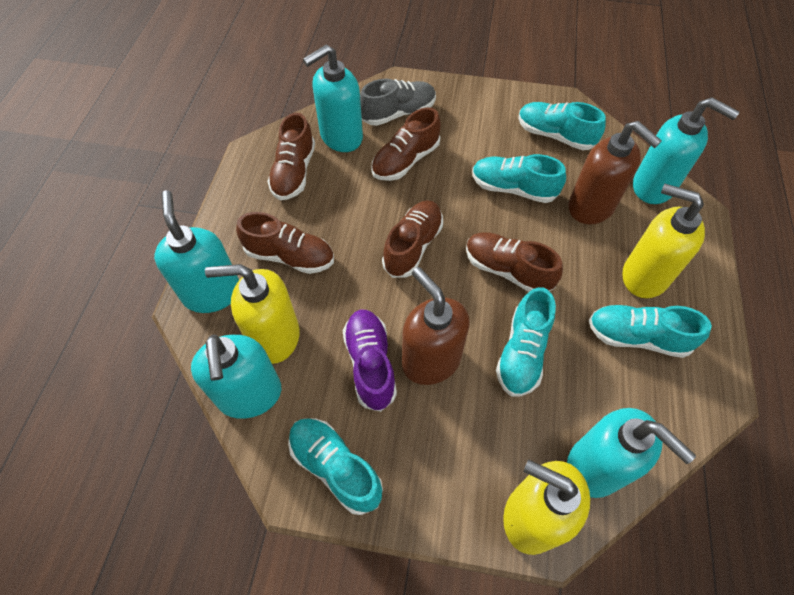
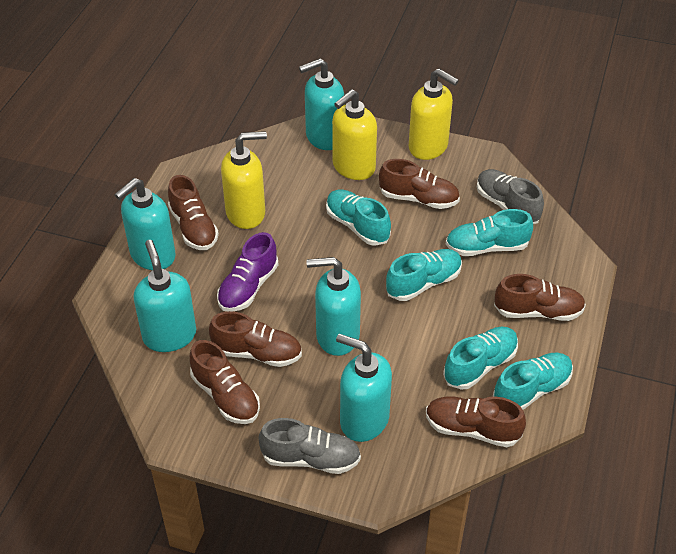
brown shoe: [236,212,334,274] [267,113,315,200] [371,107,441,181] [382,200,443,278] [466,233,563,292] = 5 -> [168,175,219,250] [190,340,260,424] [209,311,302,367] [379,159,460,209] [426,396,526,447] [494,274,586,321] = 6
brown soap dispenser: [402,267,469,385] [568,121,662,224] = 2 -> none = 0
grey shoe: [360,79,436,126] = 1 -> [259,418,361,474] [477,169,544,224] = 2

